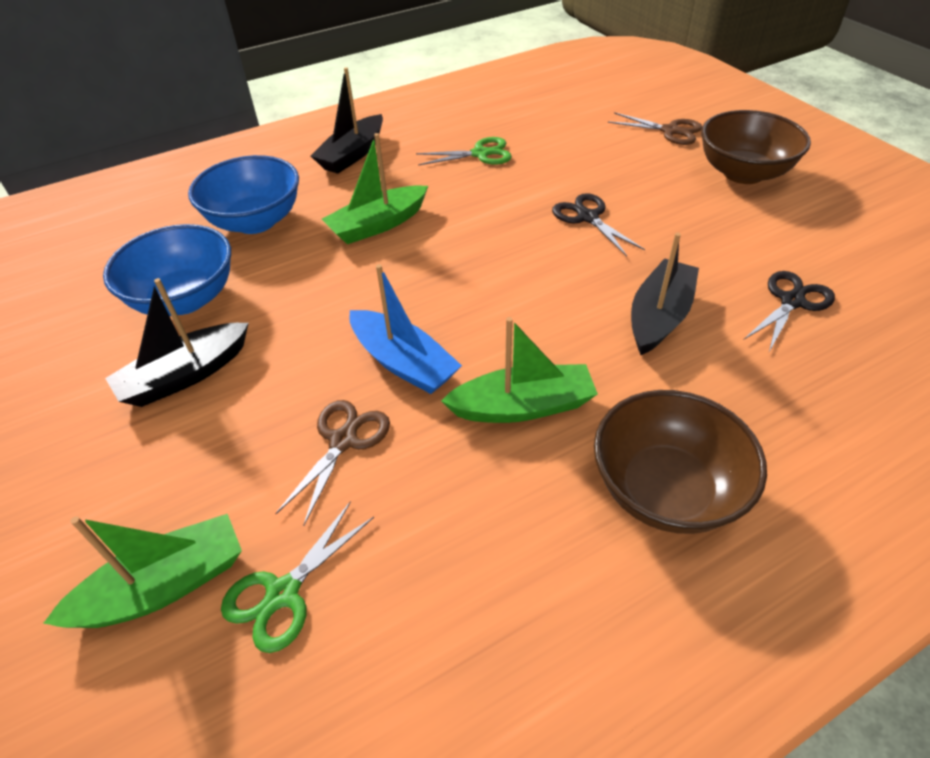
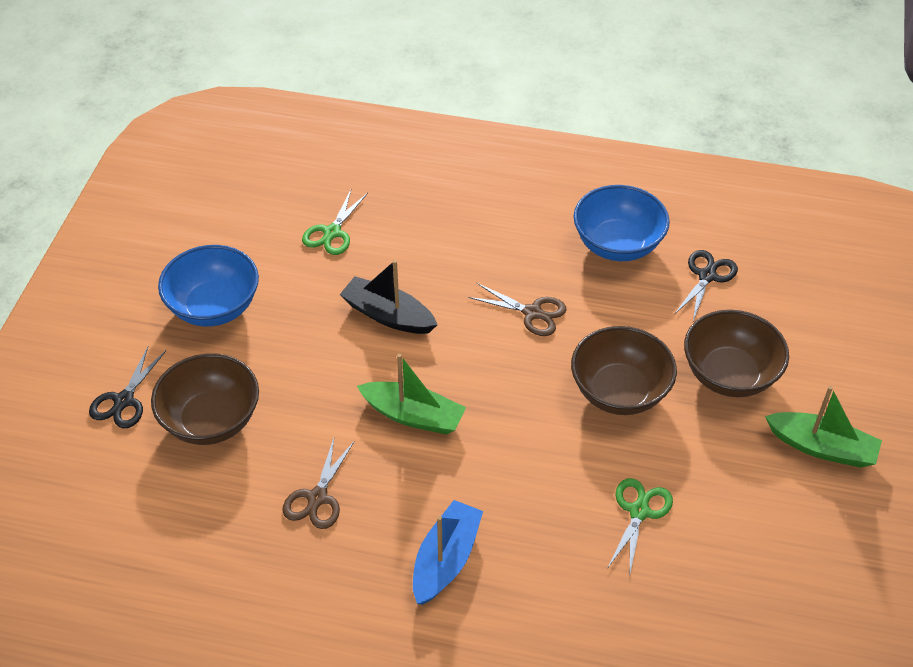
black boat: [105,278,249,407] [311,67,383,174] [631,233,699,355] = 3 -> [339,260,438,334] = 1
brown bowl: [594,390,767,534] [701,110,811,184] = 2 -> [151,353,259,445] [571,326,677,415] [684,310,789,397] = 3
green boat: [43,514,242,628] [322,133,428,244] [441,317,598,423] = 3 -> [357,354,466,435] [765,386,882,468] = 2

